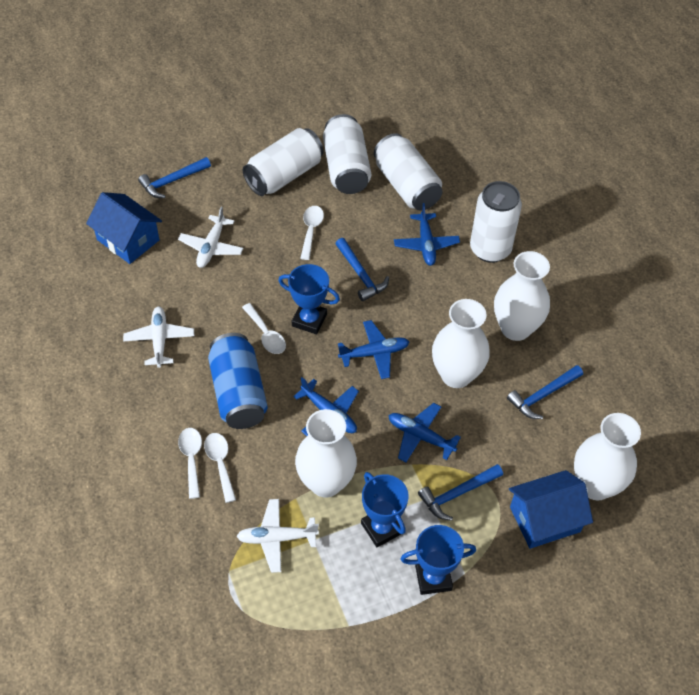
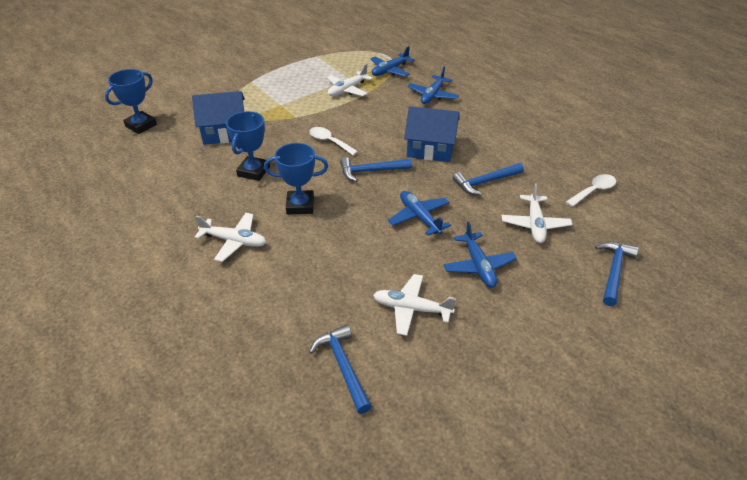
blue can: [208,333,268,429] = 1 -> none = 0
white can: [243,128,324,196] [323,114,371,194] [374,133,442,210] [470,181,522,263] = 4 -> none = 0
white plane: [123,307,194,368] [178,207,243,268] [236,499,319,573] = 3 -> [195,213,266,262] [327,64,373,96] [373,274,456,336] [502,183,573,243] = 4
white spoon: [178,428,202,499] [204,433,236,503] [242,303,286,354] [300,206,324,260] = 4 -> [309,127,358,156] [566,174,616,207] = 2
white vase: [295,409,357,497] [432,299,490,388] [494,251,550,341] [574,413,641,500] = 4 -> none = 0

